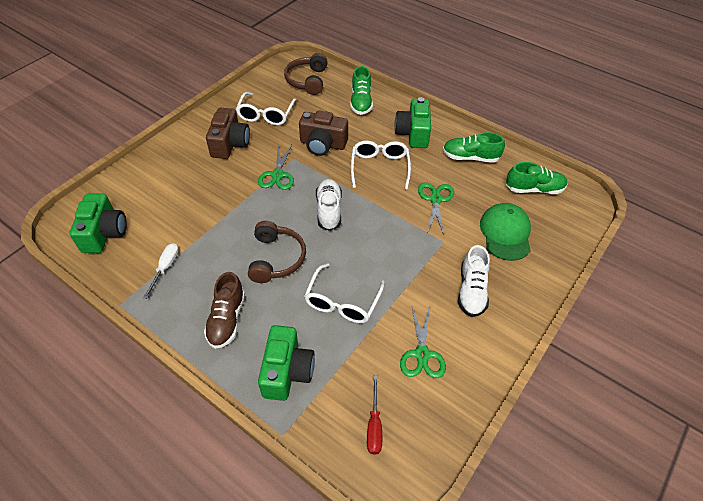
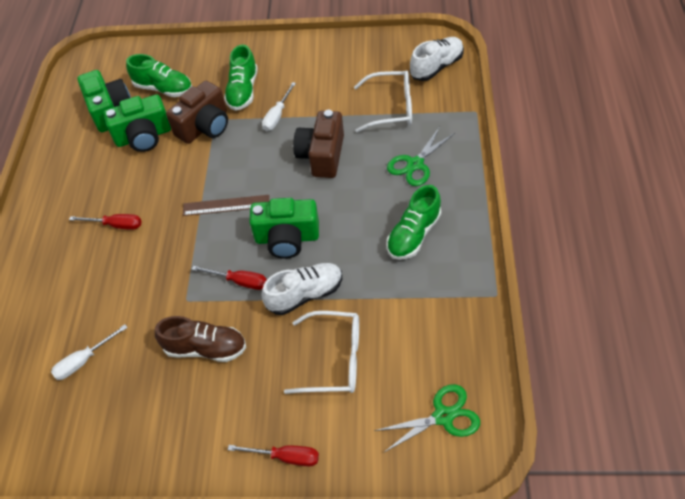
brown headphones: [248,221,306,283] [284,53,328,95] = 2 -> none = 0
brown ruler: none = 0 -> [183,195,269,216] = 1
green cap: [480,203,531,261] = 1 -> none = 0
green scissors: [258,145,294,190] [400,306,446,378] [418,182,454,235] = 3 -> [374,384,480,453] [387,126,455,186] = 2
red screwdriver: [367,376,382,455] = 1 -> [69,214,141,230] [191,266,267,290] [228,445,319,467] = 3
white glasses: [236,92,297,125] [304,263,385,323] [351,141,411,190] = 3 -> [284,311,359,394] [354,70,412,133] = 2
white screwdriver: [143,243,179,299] = 1 -> [51,324,128,380] [262,82,296,131] = 2

